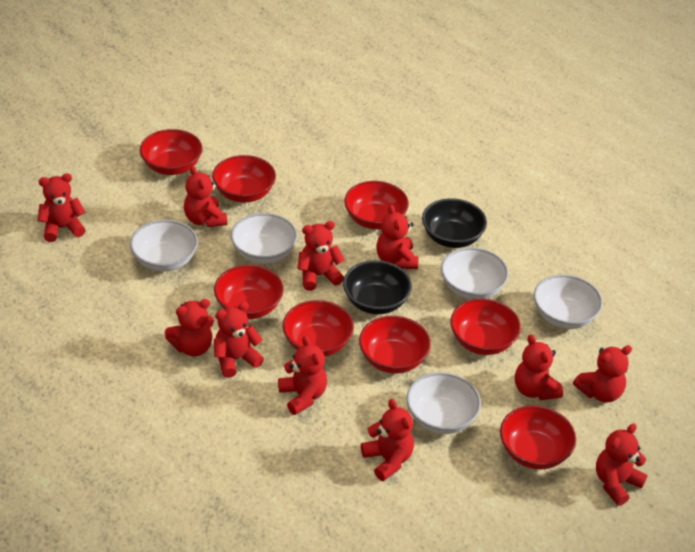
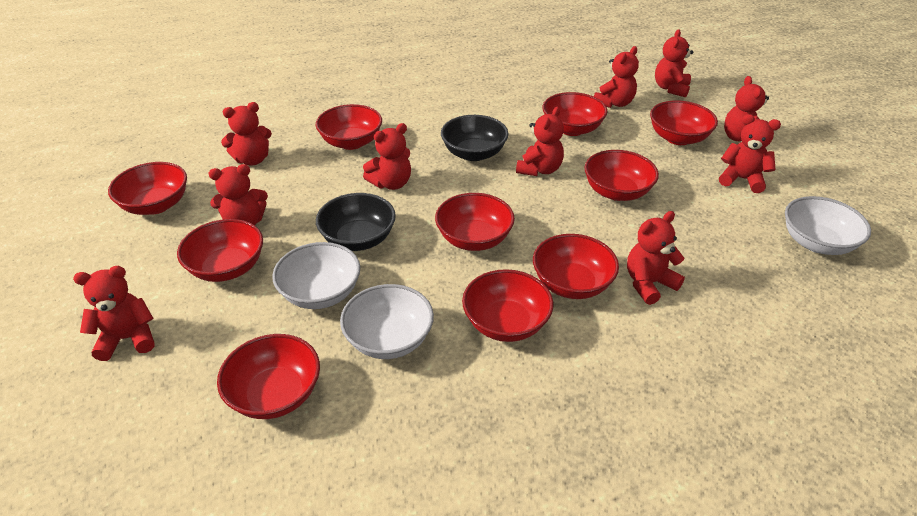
red bowl: [140,129,202,175] [212,155,276,203] [214,265,284,319] [282,300,354,357] [344,181,409,229] [359,316,431,374] [450,299,521,355] [500,405,576,469] = 8 -> [108,162,187,215] [177,219,263,282] [217,334,320,419] [316,104,382,150] [435,193,515,251] [462,269,554,342] [533,234,619,299] [542,92,607,136] [584,150,659,201] [650,100,718,145] = 10
red teddy bear: [37,173,86,242] [165,299,214,356] [184,165,227,227] [214,302,264,378] [278,336,327,415] [298,221,345,291] [361,399,414,481] [376,204,418,269] [515,334,563,400] [573,345,632,403] [596,424,648,506] = 11 -> [73,266,154,361] [209,164,268,225] [221,102,272,166] [363,123,411,190] [516,107,564,176] [594,46,639,108] [627,211,685,305] [655,29,693,97] [719,114,781,193] [724,76,769,141] = 10
white bowl: [130,220,198,272] [231,213,297,264] [406,372,481,434] [441,247,509,300] [534,274,603,329] = 5 -> [272,242,360,309] [340,284,434,359] [785,196,871,255] = 3

